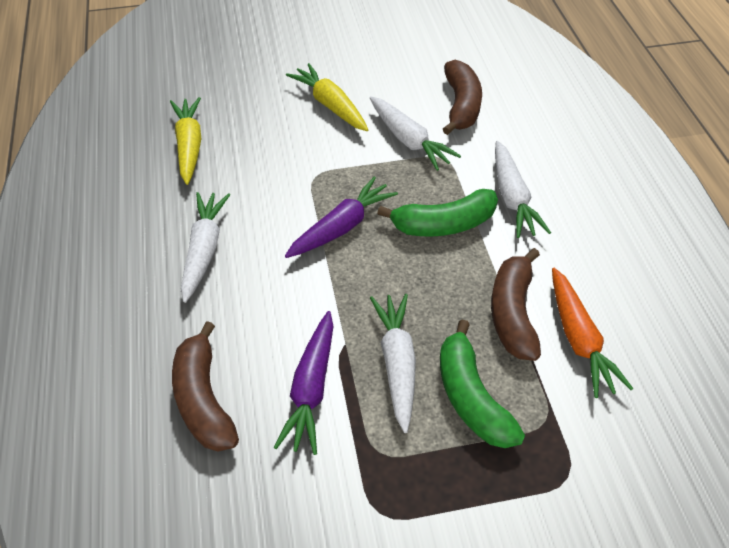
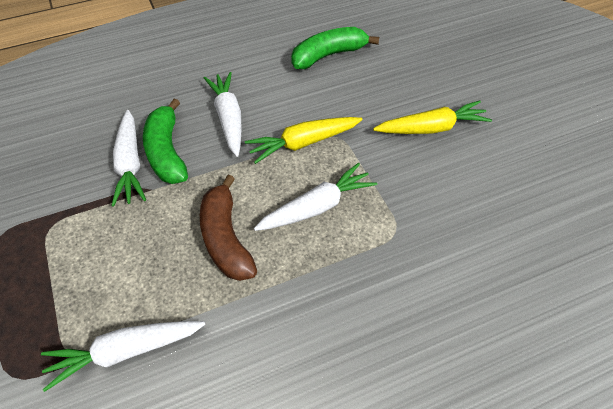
brown banana: [172,321,239,451] [443,60,482,135] [491,248,541,361] = 3 -> [200,175,257,281] = 1
orange carrot: [552,268,633,398] = 1 -> none = 0
purple carrot: [274,311,333,455] [285,176,398,258] = 2 -> none = 0

